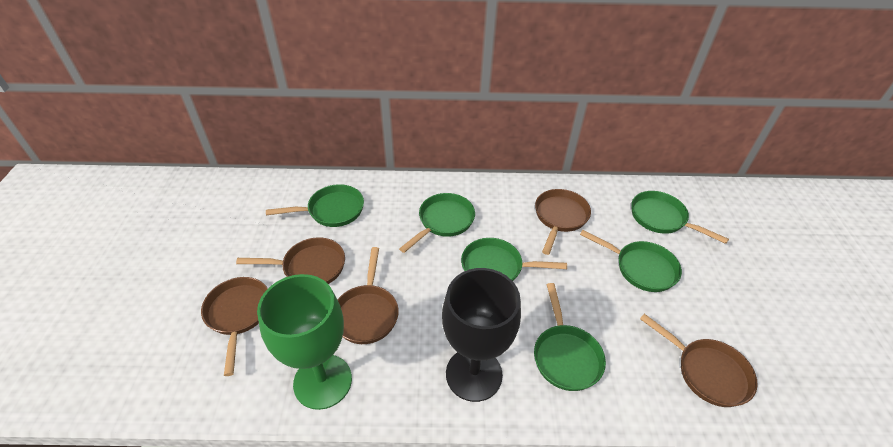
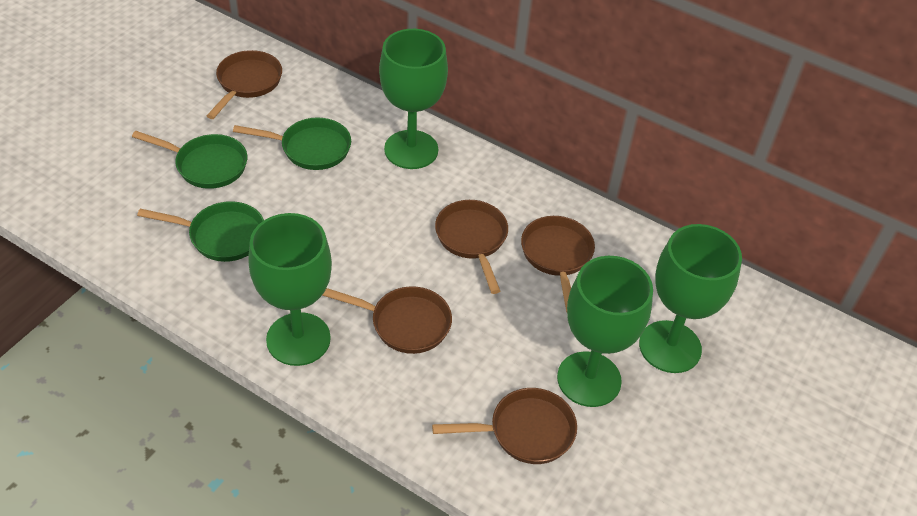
black goblet: [442,268,521,402] = 1 -> none = 0
green goblet: [257,274,352,410] = 1 -> [248,213,332,366] [379,29,448,169] [557,256,653,407] [639,224,742,373] = 4
green pan: [266,184,364,227] [399,193,475,253] [461,238,567,281] [534,283,606,391] [580,230,682,292] [631,191,729,244] = 6 -> [132,131,247,189] [137,201,264,262] [233,117,351,170] = 3

